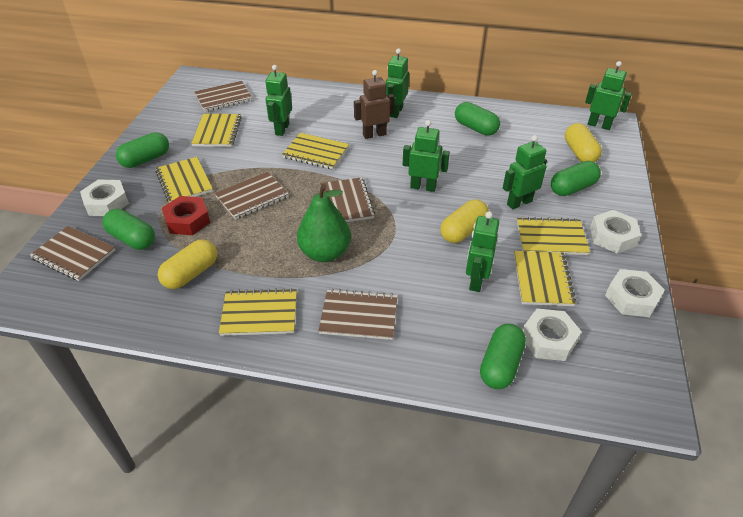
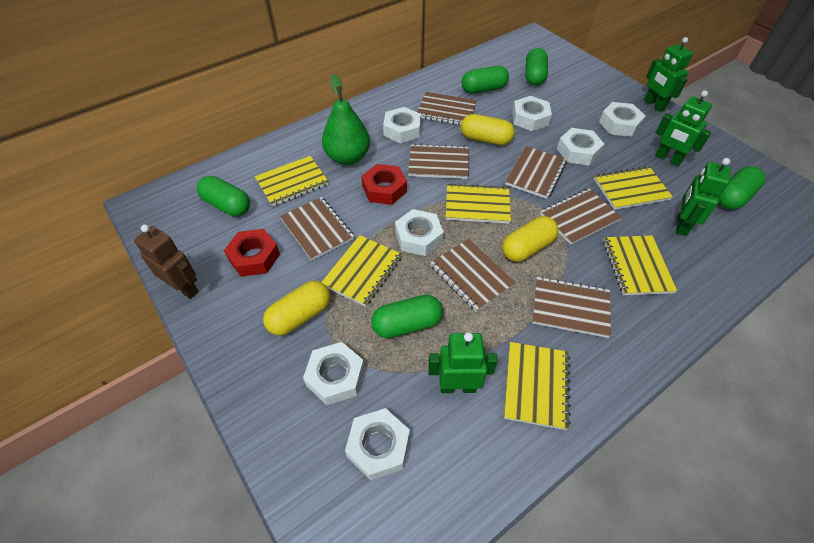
brown notebook: [30,226,115,281] [194,81,252,112] [215,172,289,220] [318,289,397,340] [320,177,375,222] = 5 -> [280,197,354,261] [408,144,469,179] [417,92,477,125] [430,239,516,312] [505,146,567,199] [532,276,611,338] [540,189,622,245] = 7
green robot: [265,65,292,136] [386,49,409,118] [403,120,450,192] [466,211,499,292] [503,135,547,209] [585,61,632,130] = 6 -> [428,332,498,393] [644,37,693,112] [655,90,712,166] [676,158,731,236] = 4
red nut: [162,196,210,235] = 1 -> [224,229,280,277] [361,164,407,205] = 2
white nut: [80,179,129,216] [522,308,582,361] [590,210,641,253] [605,269,665,317] = 4 -> [303,342,364,405] [345,408,410,480] [383,107,421,144] [395,209,444,256] [512,96,552,131] [557,128,604,166] [599,102,645,137] = 7

